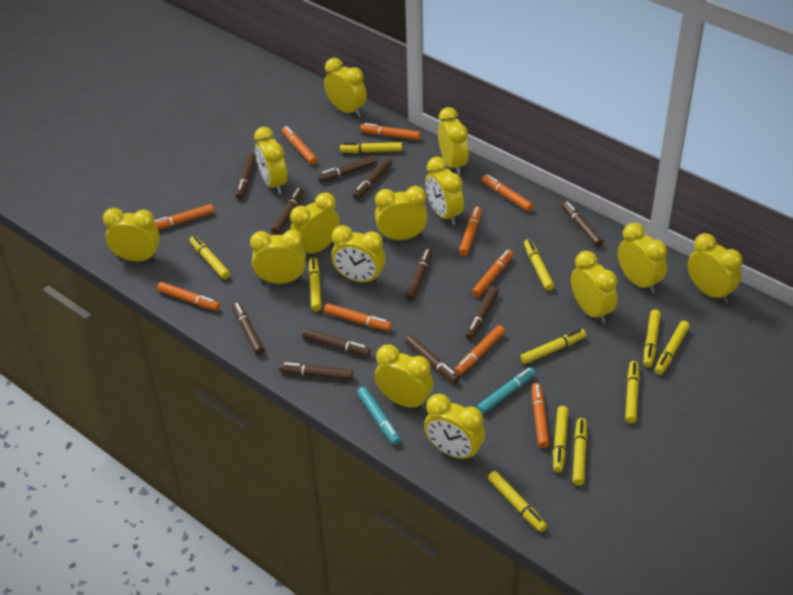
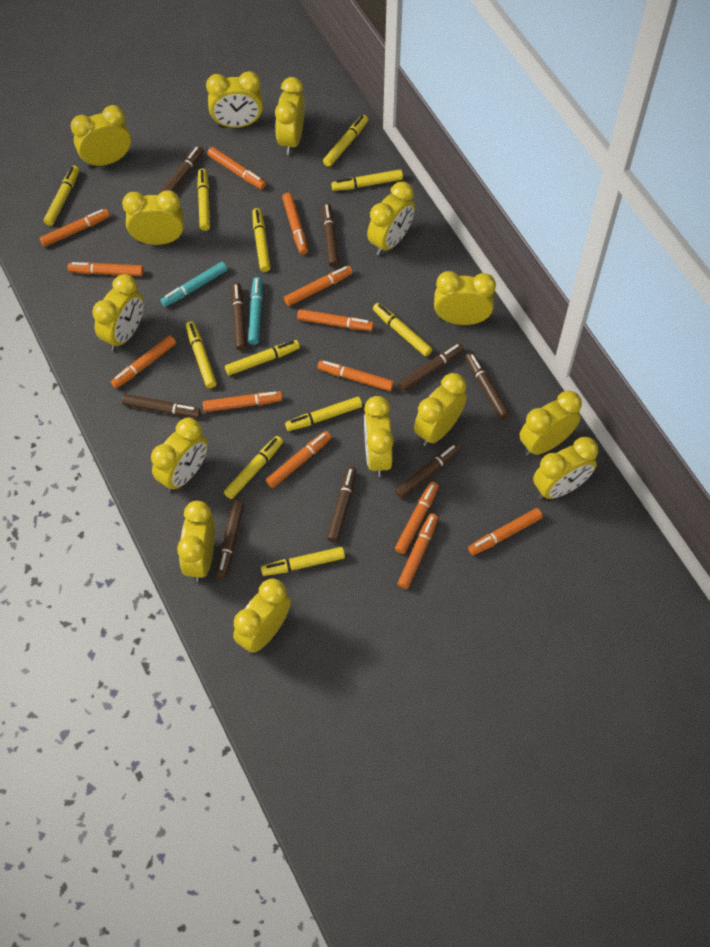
brown marker: [232,302,264,355] [236,153,256,199] [271,188,304,234] [279,362,353,380] [302,328,371,357] [318,155,377,182] [353,157,392,199] [405,248,433,301] [405,335,460,384] [466,286,499,339] [561,201,603,247] = 11 -> [122,394,201,418] [158,146,204,195] [216,500,244,579] [231,283,247,350] [322,203,339,267] [327,466,357,543] [395,443,460,499] [398,343,464,391] [465,353,510,419] = 9
orange marker: [154,204,214,230] [157,282,220,311] [282,126,317,165] [324,303,392,331] [360,123,421,140] [455,325,505,375] [459,207,482,256] [472,250,513,297] [482,174,533,212] [532,383,549,448] = 10 -> [40,209,110,247] [68,262,143,276] [111,335,176,388] [203,391,282,412] [207,147,266,189] [266,431,331,488] [282,193,308,255] [284,266,353,306] [297,309,374,331] [318,360,394,391] [395,482,439,554] [398,513,438,589] [468,508,543,555] = 13

